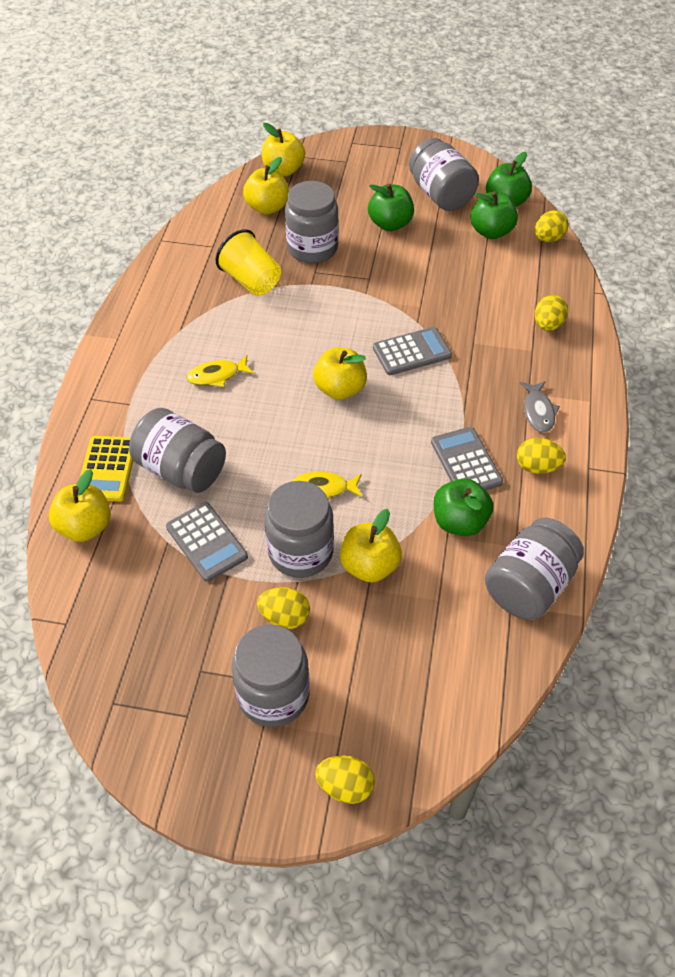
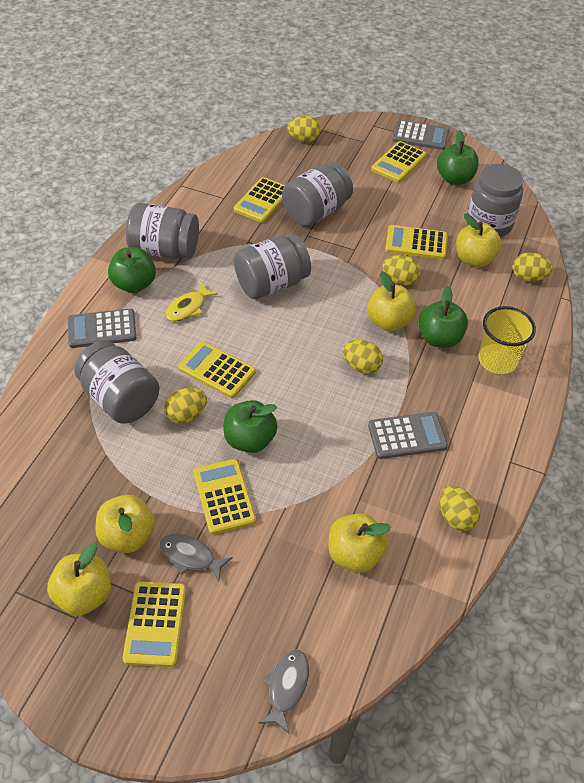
grey fish: [520,381,560,433] = 1 -> [159,534,233,582] [258,650,309,734] = 2
grey jar: [129,408,226,493] [232,624,310,727] [264,481,334,578] [285,181,339,263] [409,138,479,211] [485,518,584,620] = 6 -> [74,340,160,424] [126,203,199,259] [234,234,311,299] [282,162,353,227] [467,164,524,237] = 5
yellow calculator: [80,436,133,501] = 1 -> [123,582,186,667] [178,341,256,398] [194,459,256,534] [234,177,285,223] [371,141,427,183] [385,225,448,260] = 6
yellow egg: [257,587,310,629] [315,755,375,804] [517,438,566,474] [534,210,568,242] [535,295,568,331] = 5 -> [164,388,207,424] [287,116,321,142] [343,340,383,374] [382,255,421,285] [440,486,480,531] [513,252,553,282] = 6
yellow fish: [187,355,254,387] [292,472,362,500] = 2 -> [165,283,218,321] = 1

